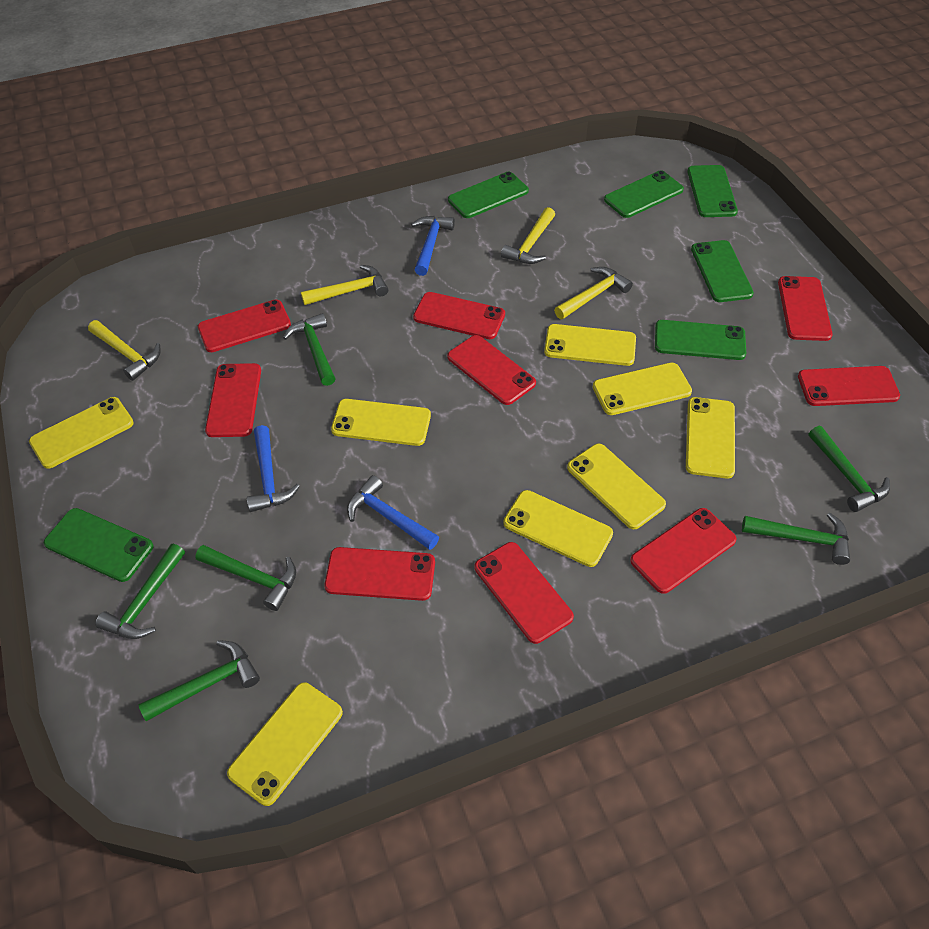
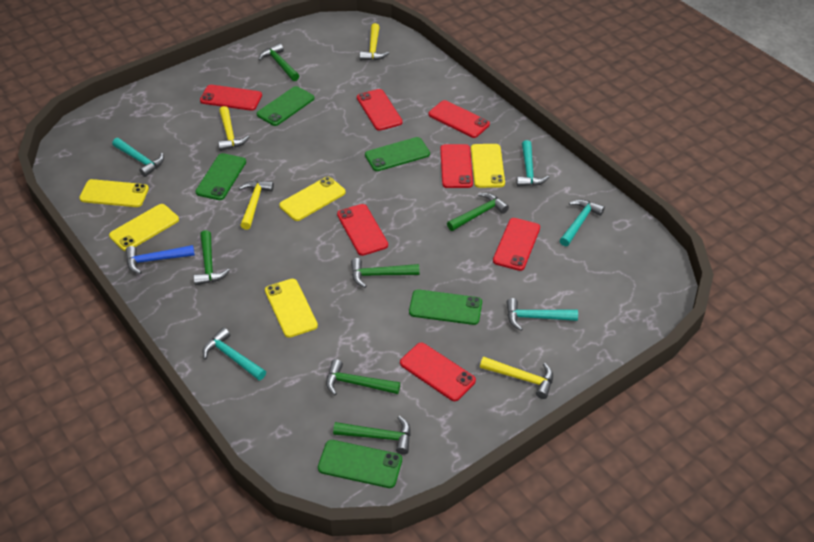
blue hammer: [247,425,300,512] [347,475,439,550] [411,216,455,276] = 3 -> [125,245,195,274] = 1
green phone: [44,508,153,582] [448,172,529,218] [604,170,684,218] [655,320,746,360] [687,165,738,217] [691,240,754,302] = 6 -> [195,153,246,200] [257,86,314,126] [318,440,402,488] [365,137,430,171] [409,289,482,325] = 5
red phone: [198,300,291,352] [205,363,261,437] [324,547,435,601] [413,292,505,339] [447,335,536,405] [475,542,574,644] [630,508,737,594] [778,276,833,341] [798,366,900,406] = 9 -> [200,85,262,111] [337,204,388,256] [357,89,403,131] [400,343,476,401] [428,100,490,138] [440,144,473,188] [493,218,540,271] = 7
turquoise hammer: none = 0 -> [112,138,164,177] [202,328,266,381] [507,298,578,331] [516,140,549,187] [560,199,605,246] = 5
yellow phone: [29,397,134,469] [227,683,343,806] [331,399,431,446] [503,490,613,567] [544,324,636,366] [567,444,666,529] [593,363,692,415] [686,397,735,479] = 8 -> [79,179,149,207] [109,204,179,251] [265,279,318,338] [279,177,346,221] [471,144,505,188] = 5

